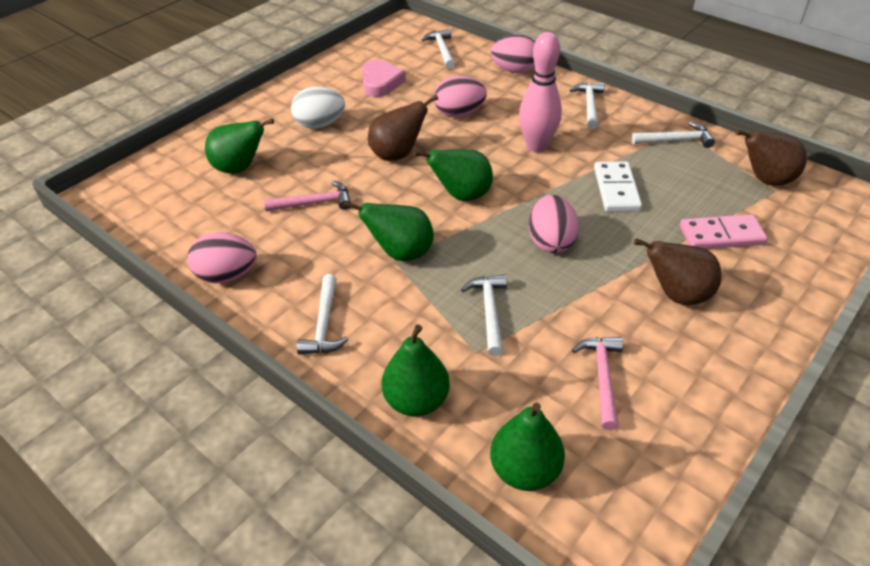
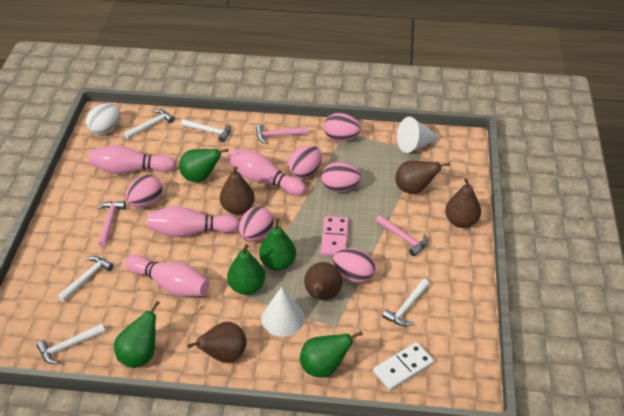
brown pear: [368,95,438,161] [634,238,721,305] [736,129,807,186] = 3 -> [187,322,247,363] [220,166,255,215] [304,262,342,300] [395,161,450,194] [445,178,481,228] = 5
pink bowling pin: [519,32,562,153] = 1 -> [89,145,176,174] [125,255,209,297] [147,206,240,237] [227,149,306,196] = 4
pink egg: [187,232,257,283] [434,76,487,118] [491,34,535,73] [529,195,579,253] = 4 -> [125,175,163,208] [239,207,274,242] [288,145,322,178] [321,162,361,192] [324,113,361,141] [333,248,376,283] = 6
pink hammer: [264,181,351,212] [572,337,623,430] = 2 -> [97,201,126,247] [256,125,308,144] [376,215,428,256] = 3
pink heart: [362,60,406,97] = 1 -> none = 0
white cone: none = 0 -> [261,287,305,337] [397,117,441,153] = 2

